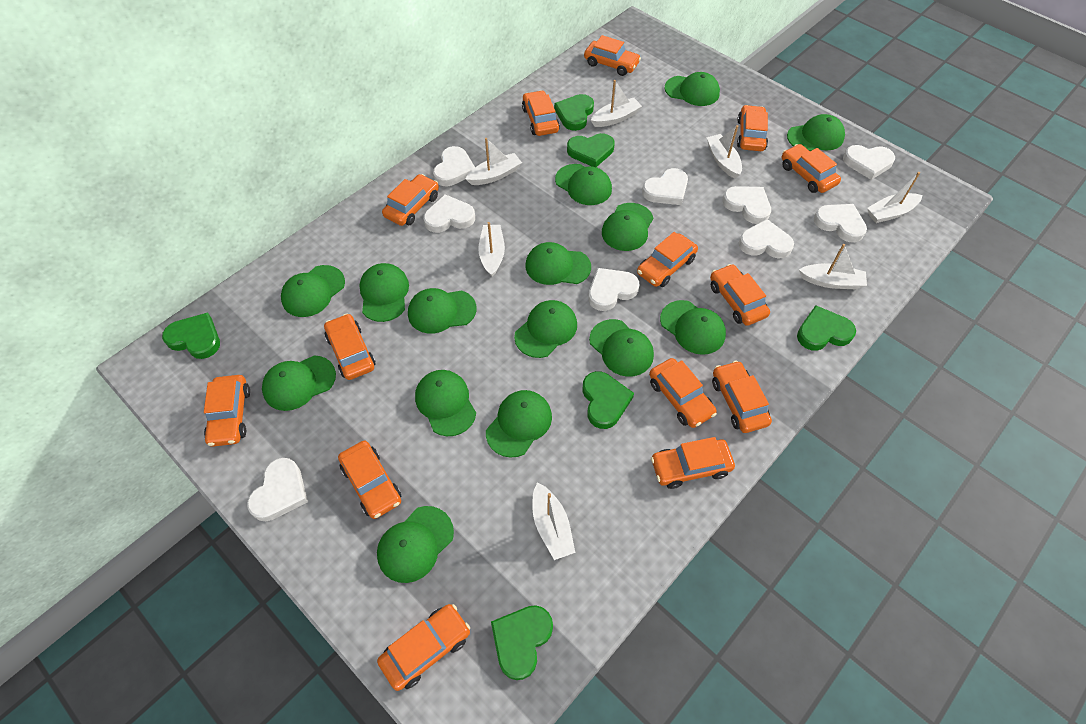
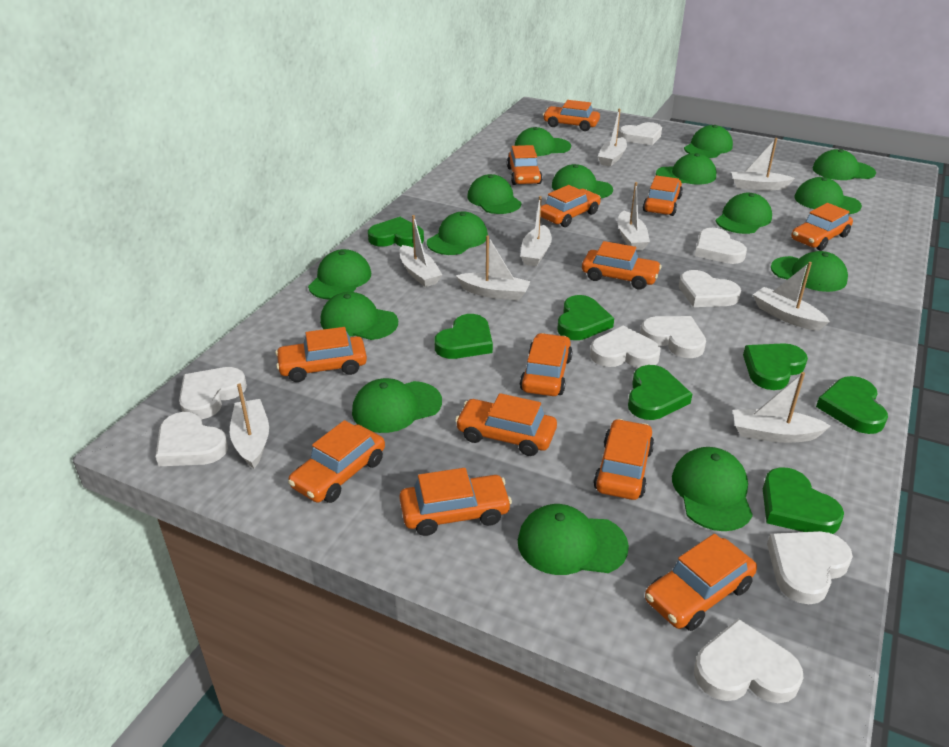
green heart: [162,312,220,359] [491,605,553,680] [554,94,594,131] [567,133,614,167] [582,371,634,429] [797,305,856,351] = 6 -> [368,217,424,247] [434,314,493,359] [558,295,614,340] [628,365,692,420] [743,343,808,390] [763,468,844,534] [816,376,888,434] = 7
orange car: [204,375,250,447] [324,313,376,380] [338,441,401,519] [377,604,470,691] [382,174,439,226] [522,90,560,136] [584,35,641,76] [637,232,698,287] [649,358,717,428] [651,437,735,489] [710,264,770,326] [712,360,772,433] [737,105,768,151] [782,144,841,193] = 14 -> [275,327,367,382] [288,420,385,503] [399,468,512,536] [455,393,557,456] [507,145,542,185] [520,333,573,396] [541,185,601,227] [543,100,600,131] [582,241,662,290] [593,419,654,500] [643,175,683,216] [645,534,757,631] [791,203,853,251] = 13
white boat: [466,138,522,185] [478,222,505,277] [532,483,575,560] [591,80,642,127] [706,125,742,179] [799,244,867,289] [867,172,922,223] = 7 -> [230,383,269,468] [400,215,442,287] [456,236,531,301] [521,196,552,266] [598,109,627,167] [618,182,650,250] [731,138,795,191] [733,372,831,443] [753,262,830,331] = 9

